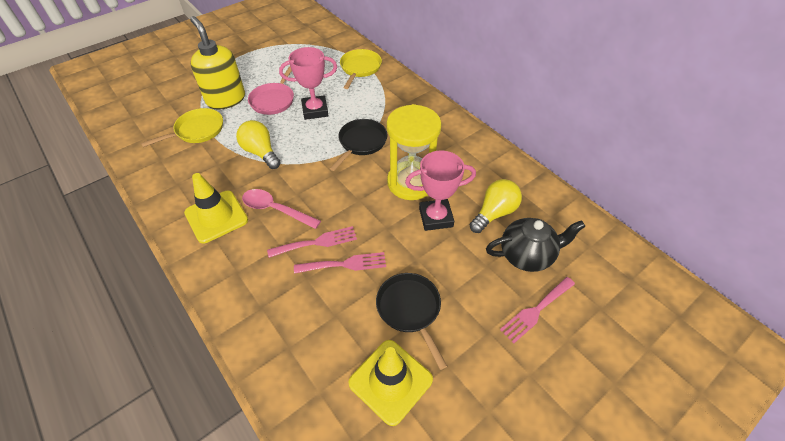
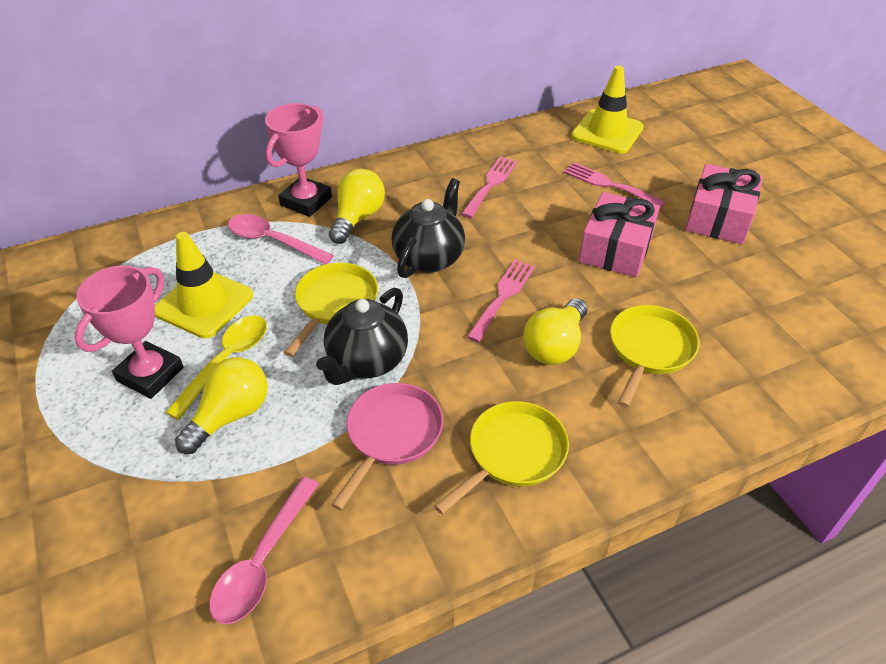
black pan: [330,119,388,171] [376,273,447,370] = 2 -> none = 0
black teapot: [486,218,585,272] = 1 -> [316,288,408,385] [391,178,465,278] = 2
pink gift: none = 0 -> [579,192,660,277] [685,164,763,244] = 2
pink spoon: [242,189,321,229] = 1 -> [209,477,319,624] [228,214,334,264] = 2
yellow hourglass: [386,104,442,200] = 1 -> none = 0
yellow light bulb: [236,120,281,169] [470,179,522,233] = 2 -> [175,357,268,454] [329,169,385,244] [523,298,587,365] = 3
yellow pan: [141,108,223,147] [340,49,382,89] = 2 -> [284,262,378,357] [434,401,569,514] [610,305,699,408] = 3
yellow soap dispenser: [190,16,245,110] = 1 -> none = 0
yellow spoon: none = 0 -> [165,315,267,420] = 1

